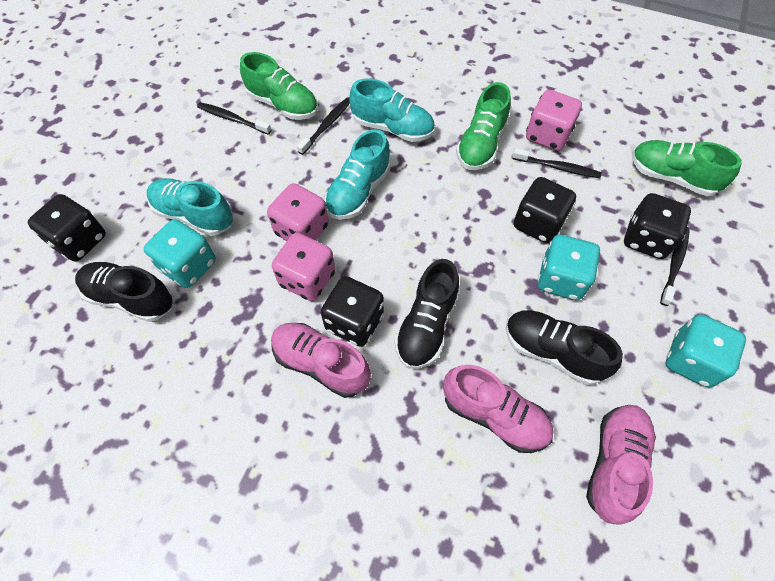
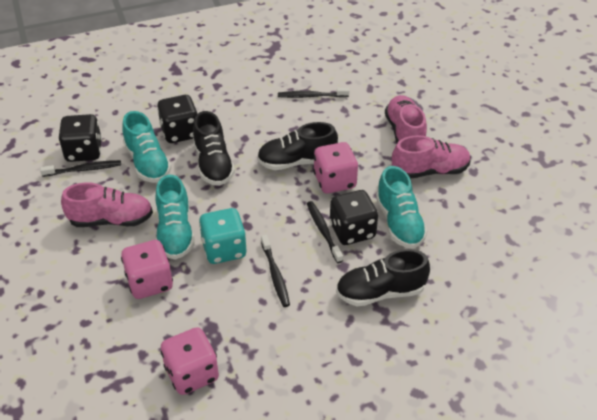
black dice: [28,194,106,262] [321,276,384,347] [514,177,576,243] [624,193,691,259] = 4 -> [59,114,102,162] [157,95,198,143] [330,190,378,245] = 3
green shoe: [240,52,318,120] [456,82,511,170] [632,140,742,196] = 3 -> none = 0
turquoise dice: [144,219,216,288] [538,235,600,300] [666,314,746,388] = 3 -> [199,208,246,264] = 1

